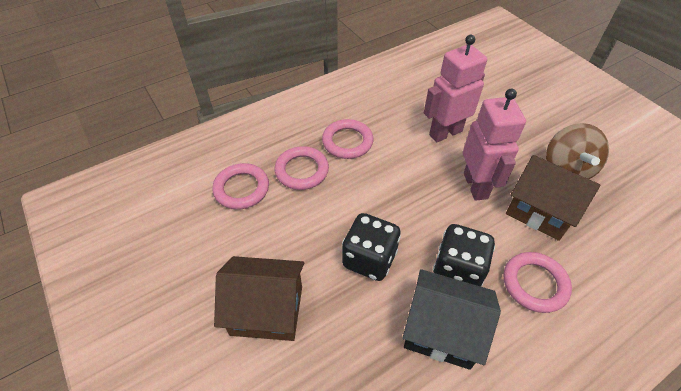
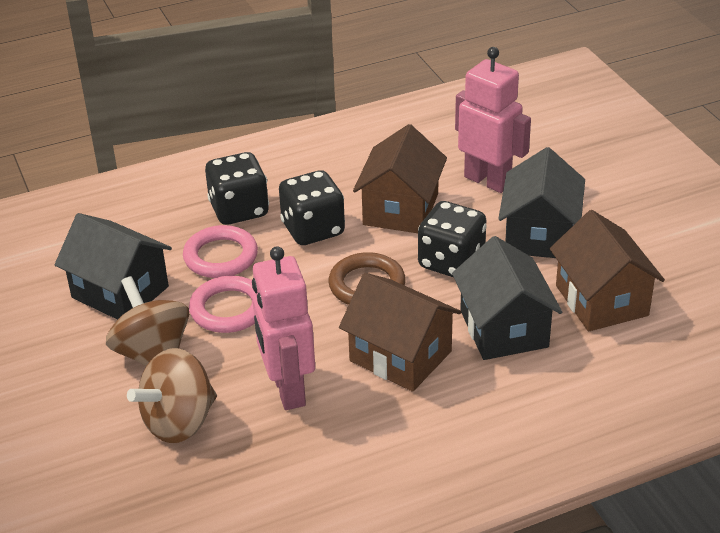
black dice: [342,213,401,281] [433,224,495,287] = 2 -> [205,152,269,225] [279,170,345,245] [418,201,487,277] = 3
black house: [403,269,501,370] = 1 -> [54,213,172,320] [452,236,562,360] [498,147,585,258] = 3
brown house: [214,256,304,341] [506,155,601,241] = 2 -> [339,273,461,392] [353,124,447,233] [550,210,665,331] = 3
brown ring: none = 0 -> [328,252,406,305] = 1
brown spinning top: [546,123,609,179] = 1 -> [106,276,189,366] [127,348,217,443] = 2
pink ring: [212,163,269,209] [274,146,329,190] [322,119,374,159] [504,252,572,313] = 4 -> [183,225,258,278] [189,276,255,333] = 2

